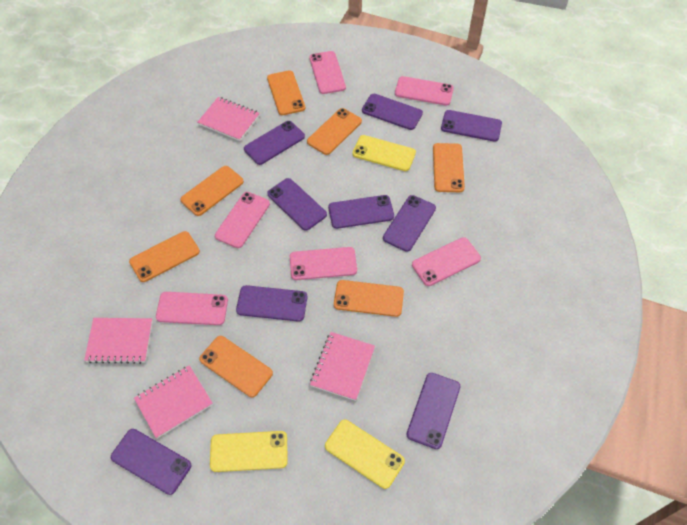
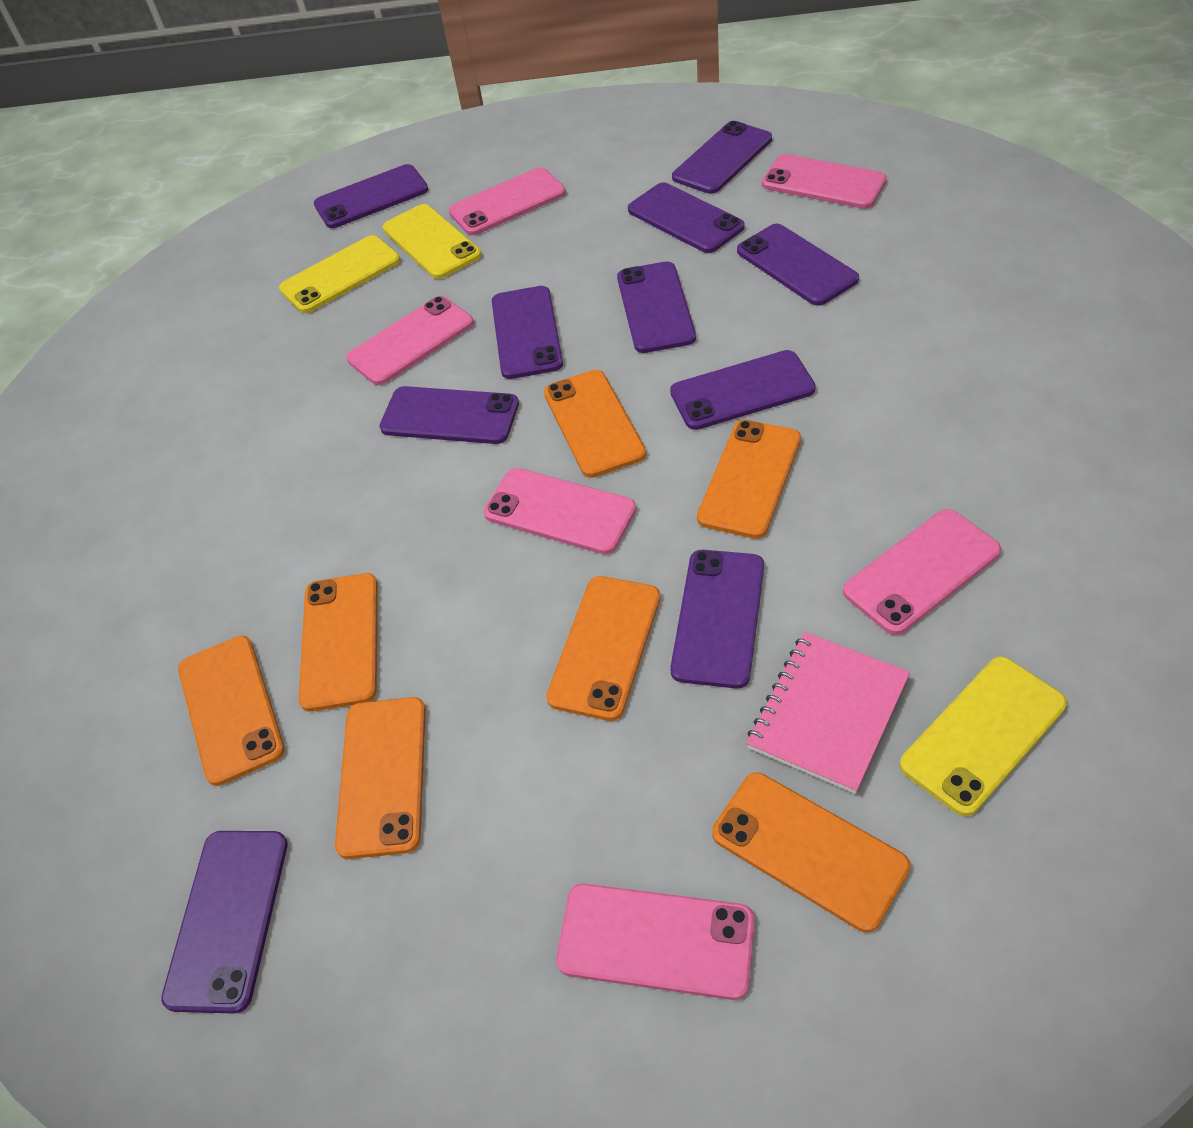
pink notebook: [84,318,153,364] [134,365,213,438] [198,97,260,141] [310,332,375,401] = 4 -> [746,632,910,794] = 1
purple phone: [111,429,191,495] [236,285,307,322] [244,121,305,165] [267,178,327,231] [328,195,394,229] [362,94,423,130] [383,195,436,252] [406,373,460,449] [441,110,502,142] = 9 -> [161,831,288,1014] [314,164,428,228] [379,386,519,444] [492,286,563,379] [617,261,696,353] [628,182,744,253] [670,350,816,430] [670,550,764,689] [672,121,772,194] [737,224,859,306] = 10

